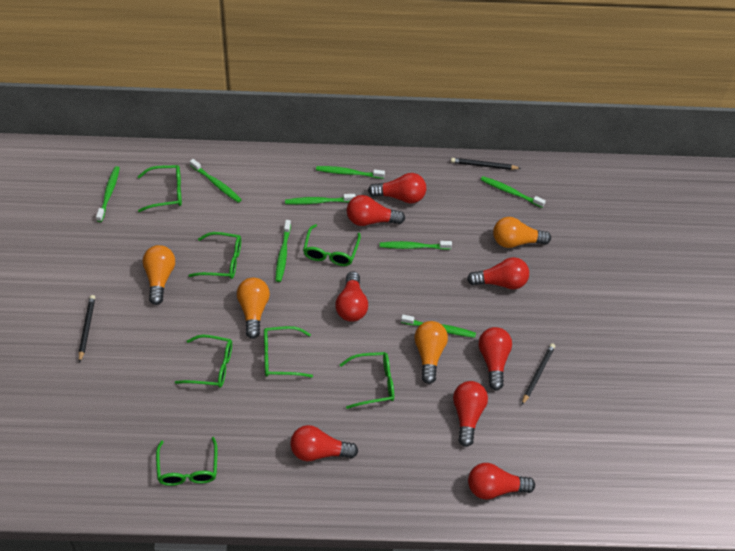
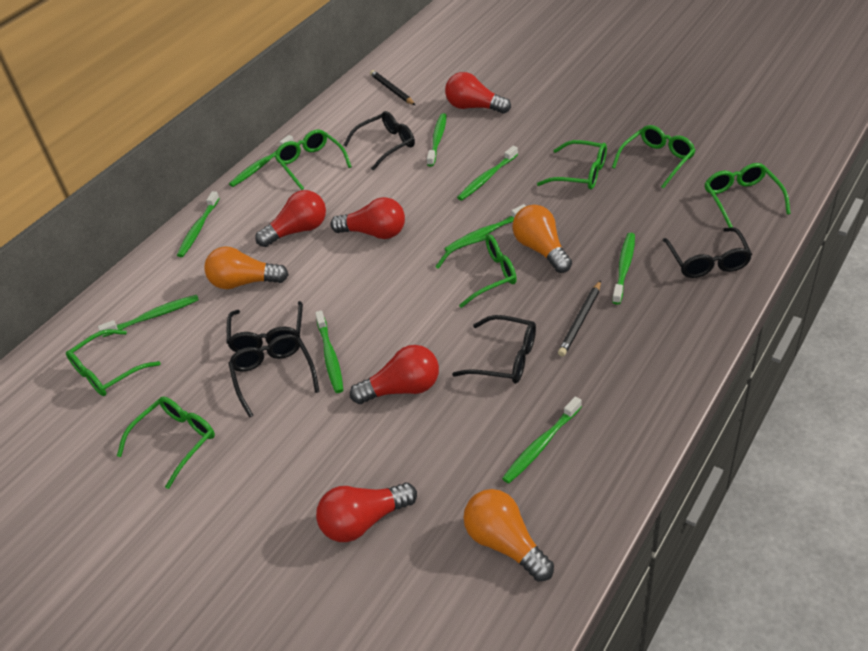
black glasses: none = 0 -> [227,301,303,352] [228,334,320,418] [344,111,415,171] [452,315,536,384] [663,227,752,278] = 5
black pencil: [79,295,95,363] [451,158,521,170] [522,343,555,405] = 3 -> [370,70,415,105] [558,280,601,356] = 2
green toothbrush: [96,166,120,222] [190,159,242,203] [275,220,291,282] [285,194,356,205] [316,166,385,179] [380,241,452,250] [401,315,476,338] [480,176,546,208] = 8 -> [98,295,199,337] [177,191,220,257] [229,135,294,187] [315,310,343,393] [427,113,447,167] [444,204,525,252] [457,146,518,201] [502,396,582,484] [612,233,635,305] = 9
orange light bulb: [143,245,175,305] [237,278,270,339] [414,321,448,384] [493,217,551,248] = 4 -> [204,246,289,289] [463,489,554,582] [513,205,572,273] = 3
red light bulb: [290,425,358,461] [335,271,368,322] [347,195,405,226] [368,173,426,204] [453,381,488,447] [467,257,529,289] [468,463,535,500] [479,327,512,391] = 8 -> [255,190,326,247] [316,483,417,542] [331,197,405,239] [350,345,439,404] [445,72,511,114] = 5

